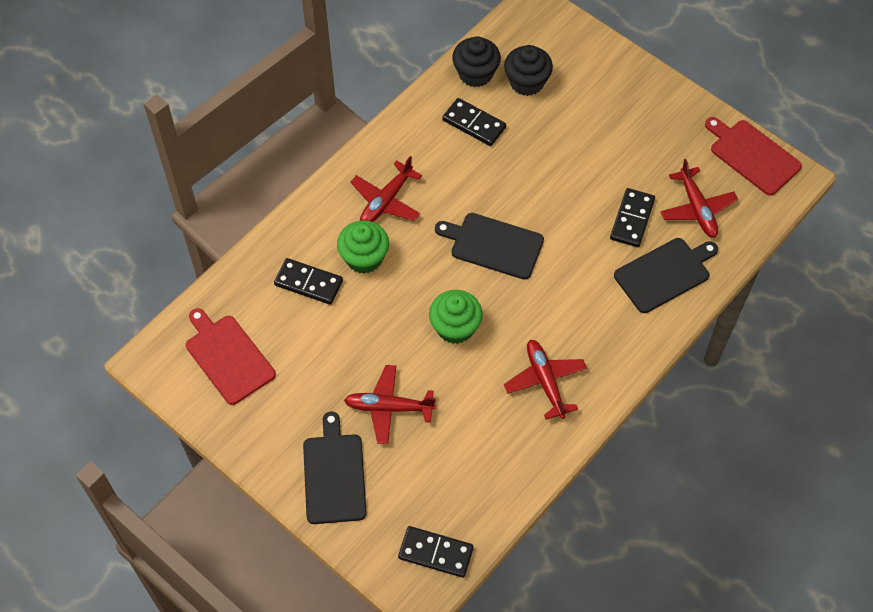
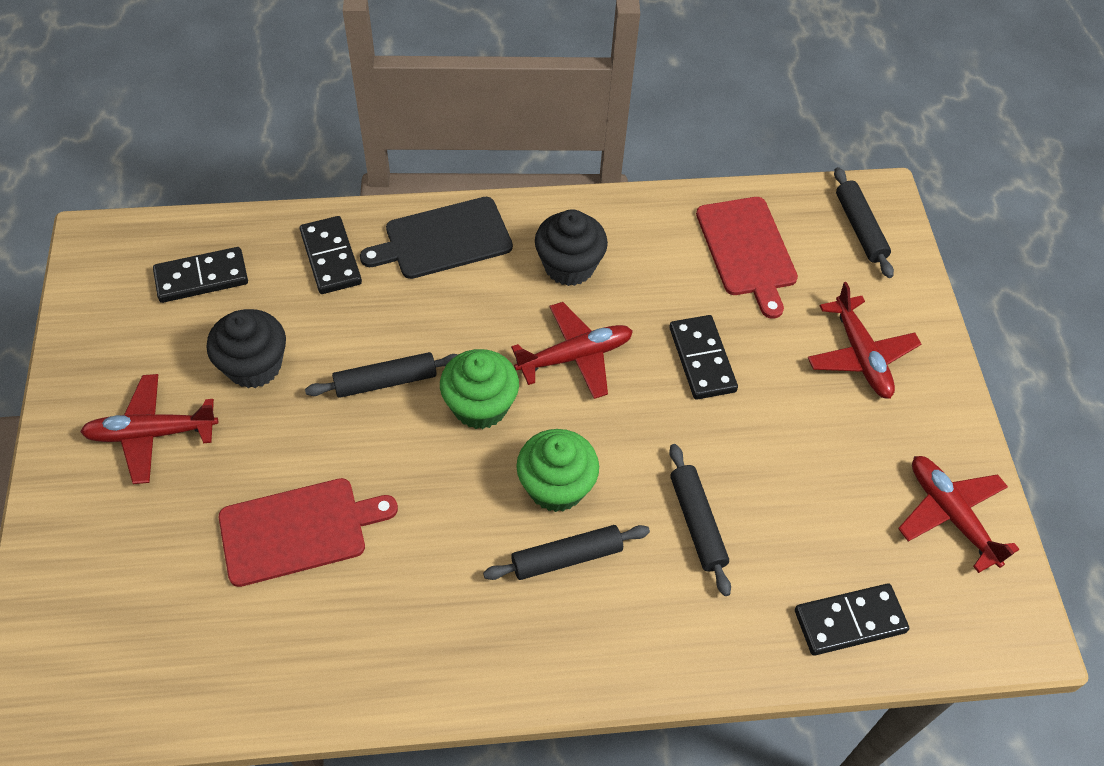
black cutting board: [303,412,367,524] [435,213,544,280] [614,238,718,313] = 3 -> [360,197,513,279] = 1
black rolling pin: none = 0 -> [305,352,458,398] [483,525,650,580] [669,444,731,596] [834,167,894,278] = 4

